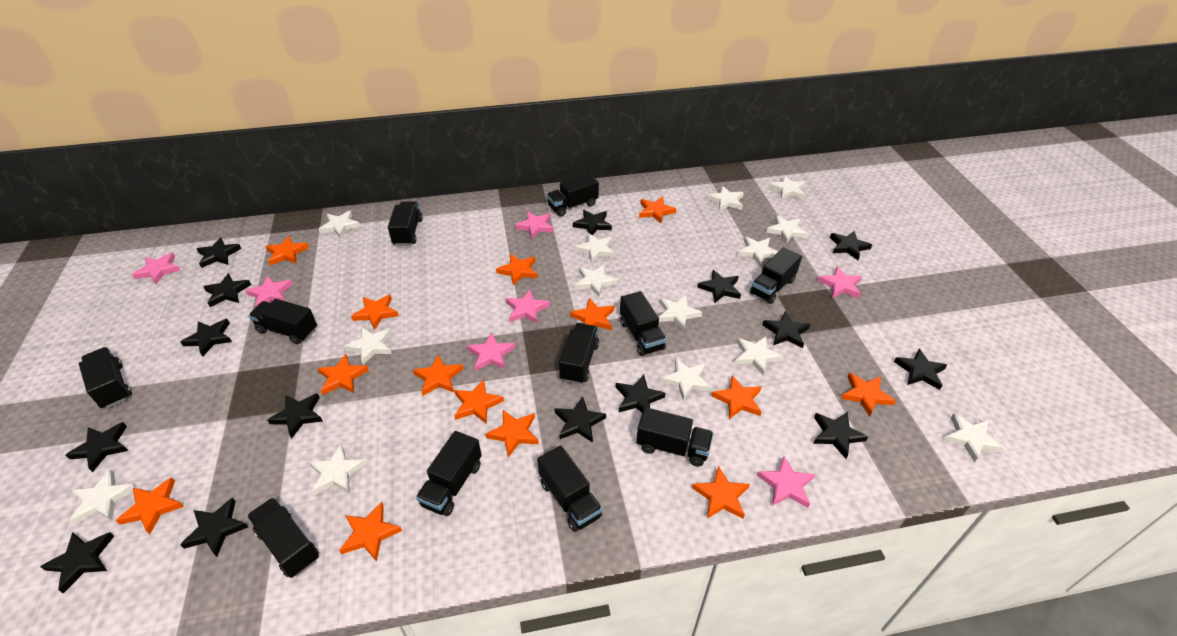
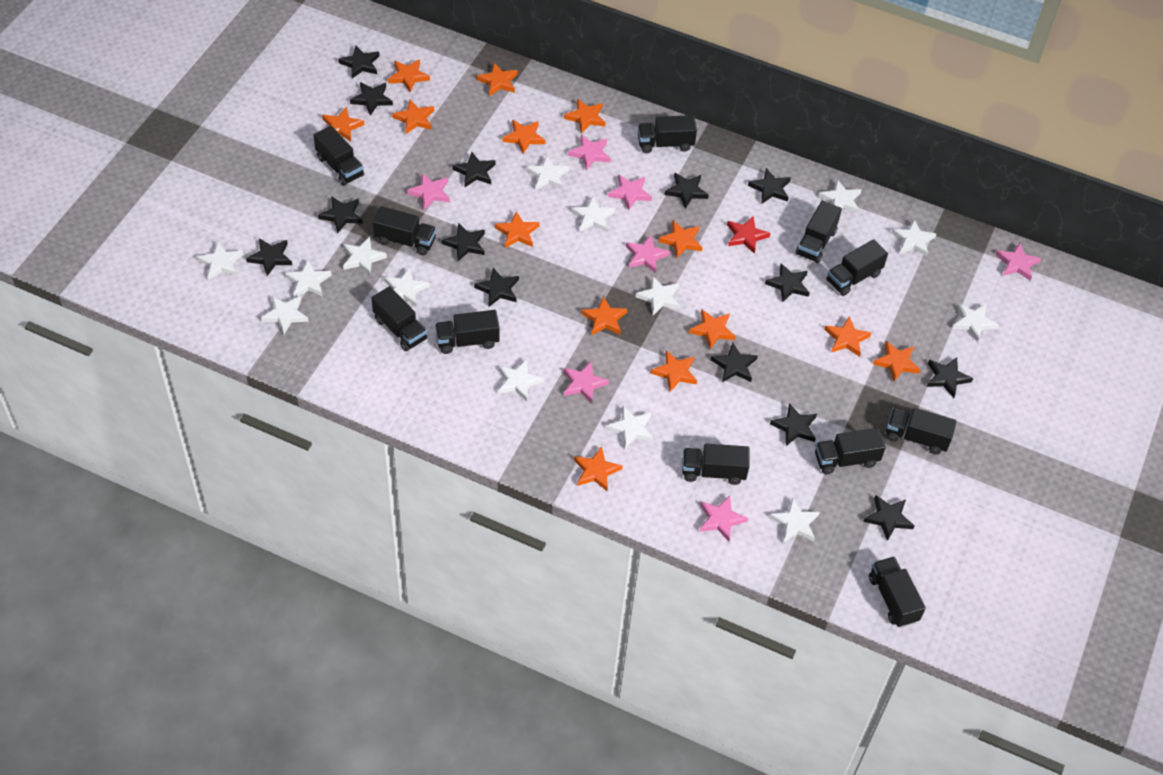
black star: [40,532,114,594] [66,422,128,472] [180,319,232,357] [180,498,248,557] [197,238,241,268] [203,273,251,307] [267,393,323,439] [555,397,606,443] [573,210,612,235] [616,375,665,412] [697,270,741,303] [762,311,810,348] [813,412,868,459] [830,231,872,260] [894,348,947,390] = 15 -> [246,238,292,276] [318,196,363,233] [338,45,380,78] [350,82,393,116] [442,223,485,261] [452,152,496,187] [474,268,519,307] [664,173,709,209] [711,343,758,382] [748,168,791,204] [765,263,810,302] [770,403,817,446] [863,495,914,541] [927,357,973,398] = 14
red star: none = 0 -> [727,216,770,254] = 1

